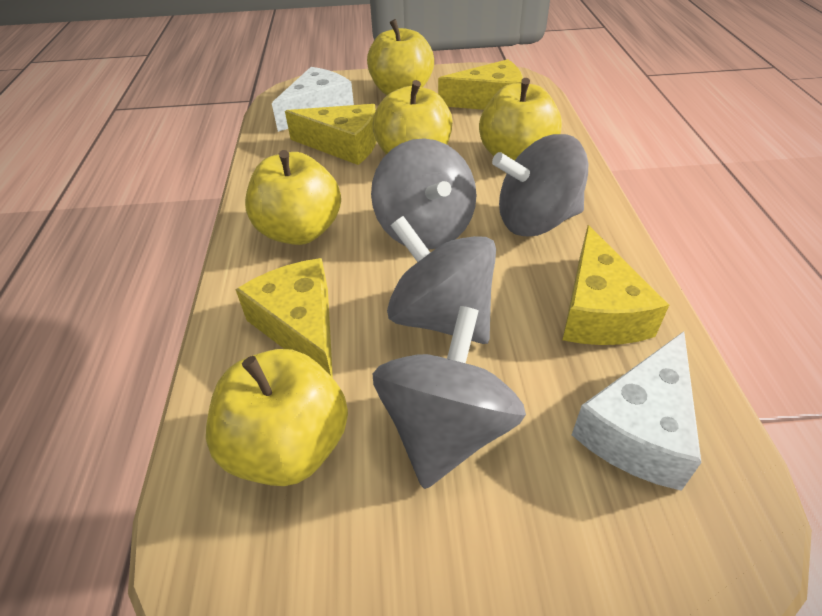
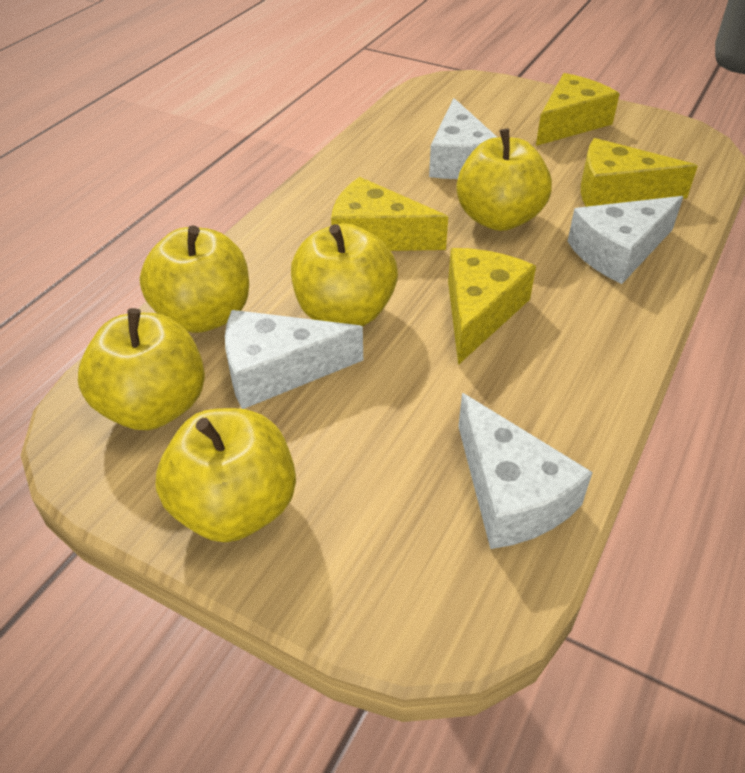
grey spinning top: [371,138,476,250] [373,306,526,489] [387,216,496,344] [492,134,588,236] = 4 -> none = 0
white cheese: [272,67,354,132] [572,331,702,491] = 2 -> [225,310,363,409] [429,98,497,179] [458,393,593,549] [567,196,683,284] = 4

